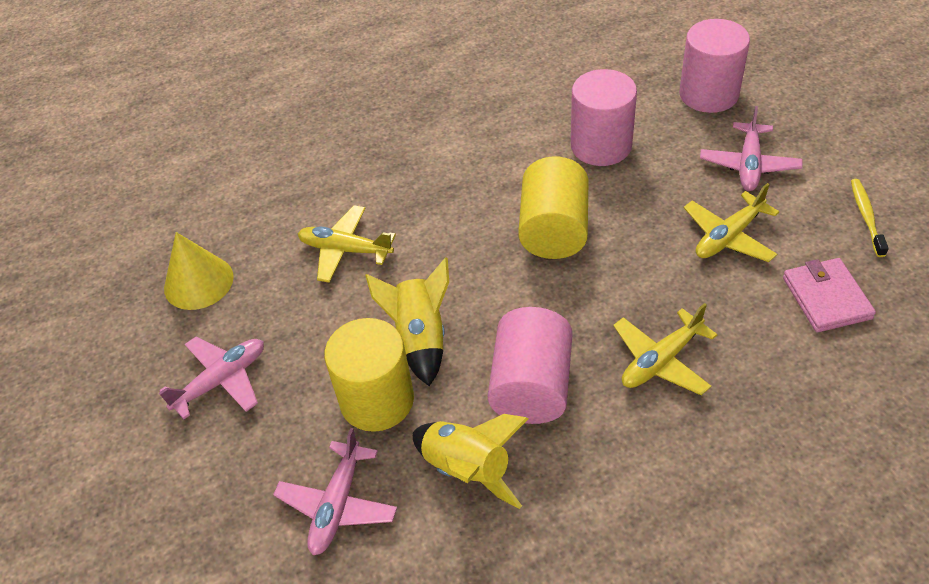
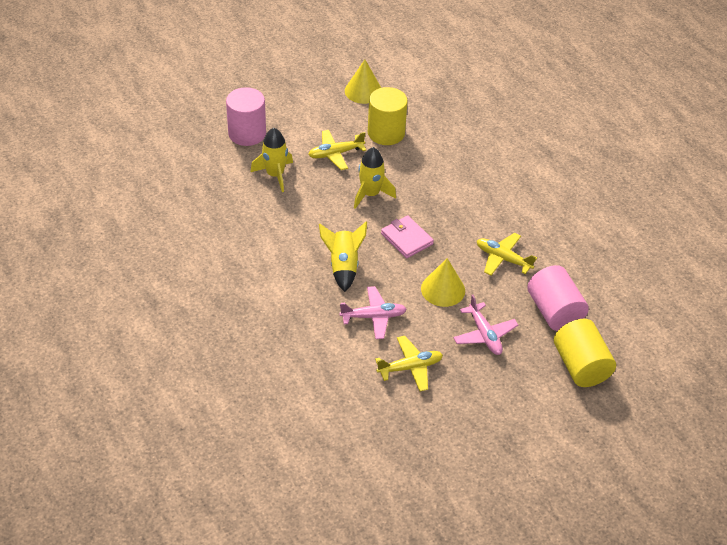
pink cylinder: [488,307,573,424] [571,69,637,166] [679,19,750,113] = 3 -> [226,87,266,146] [527,265,589,331] = 2
pink plane: [159,336,264,419] [273,428,397,555] [700,106,803,191] = 3 -> [339,286,407,339] [453,295,518,355] = 2
yellow cone: [164,232,234,310] = 1 -> [345,60,381,104] [421,258,465,307] = 2
yellow rocket: [365,257,449,386] [413,414,528,509] = 2 -> [251,128,293,192] [319,222,367,292] [354,147,396,209] = 3
yellow toothbrush: [851,179,889,257] = 1 -> none = 0

